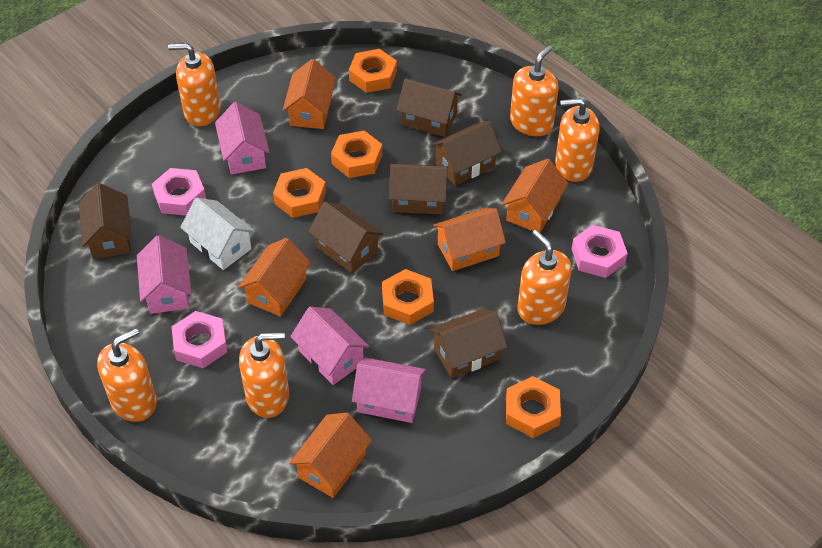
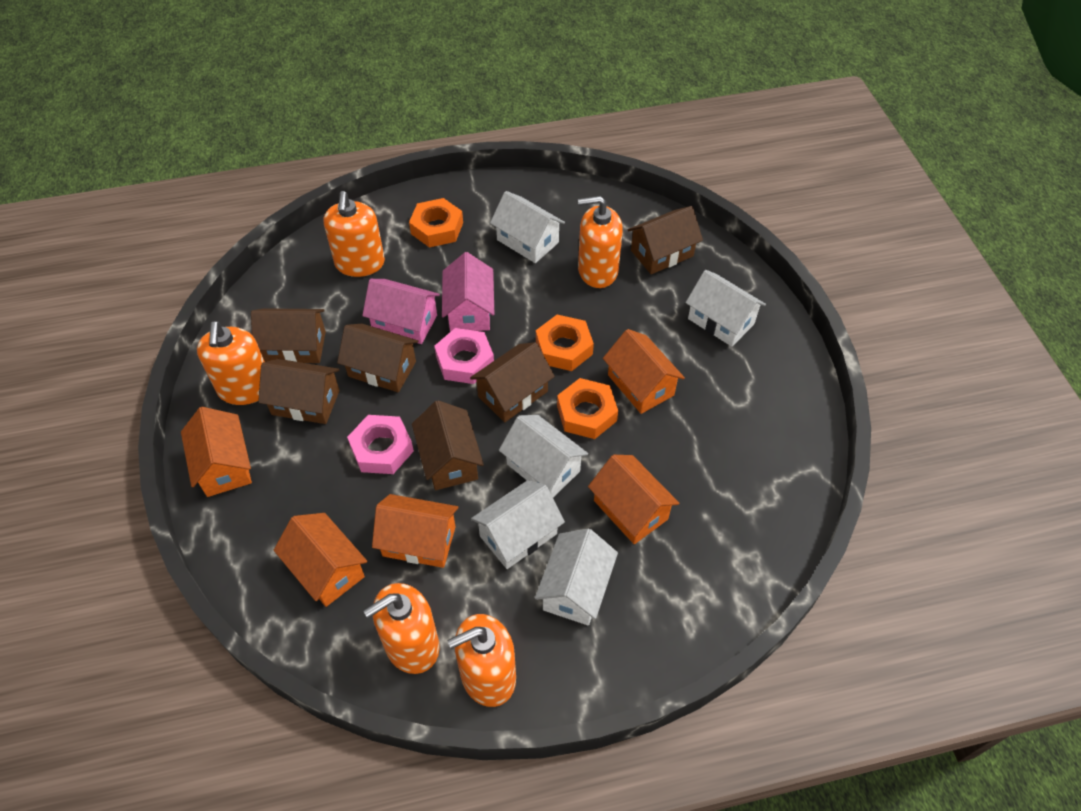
orange nut: [273,168,326,218] [331,131,382,178] [349,49,397,93] [382,269,434,325] [506,376,561,438] = 5 -> [409,198,463,248] [536,315,594,371] [557,378,618,439] = 3
orange soap dispenser: [97,328,157,422] [168,43,221,126] [239,332,289,418] [510,45,559,136] [517,230,572,325] [555,98,599,182] = 6 -> [197,321,265,405] [324,191,385,277] [363,583,440,674] [448,614,516,707] [578,196,623,288] = 5
pink house: [137,236,191,314] [215,102,269,175] [290,307,370,385] [352,358,426,423] = 4 -> [362,279,440,344] [442,252,494,332] = 2
pink nut: [152,168,206,216] [172,311,227,368] [572,225,628,278] = 3 -> [347,415,414,474] [434,328,494,384] = 2
white house: [180,198,255,270] = 1 -> [471,480,565,569] [490,191,565,263] [499,415,588,497] [535,529,618,625] [686,270,766,347] = 5

